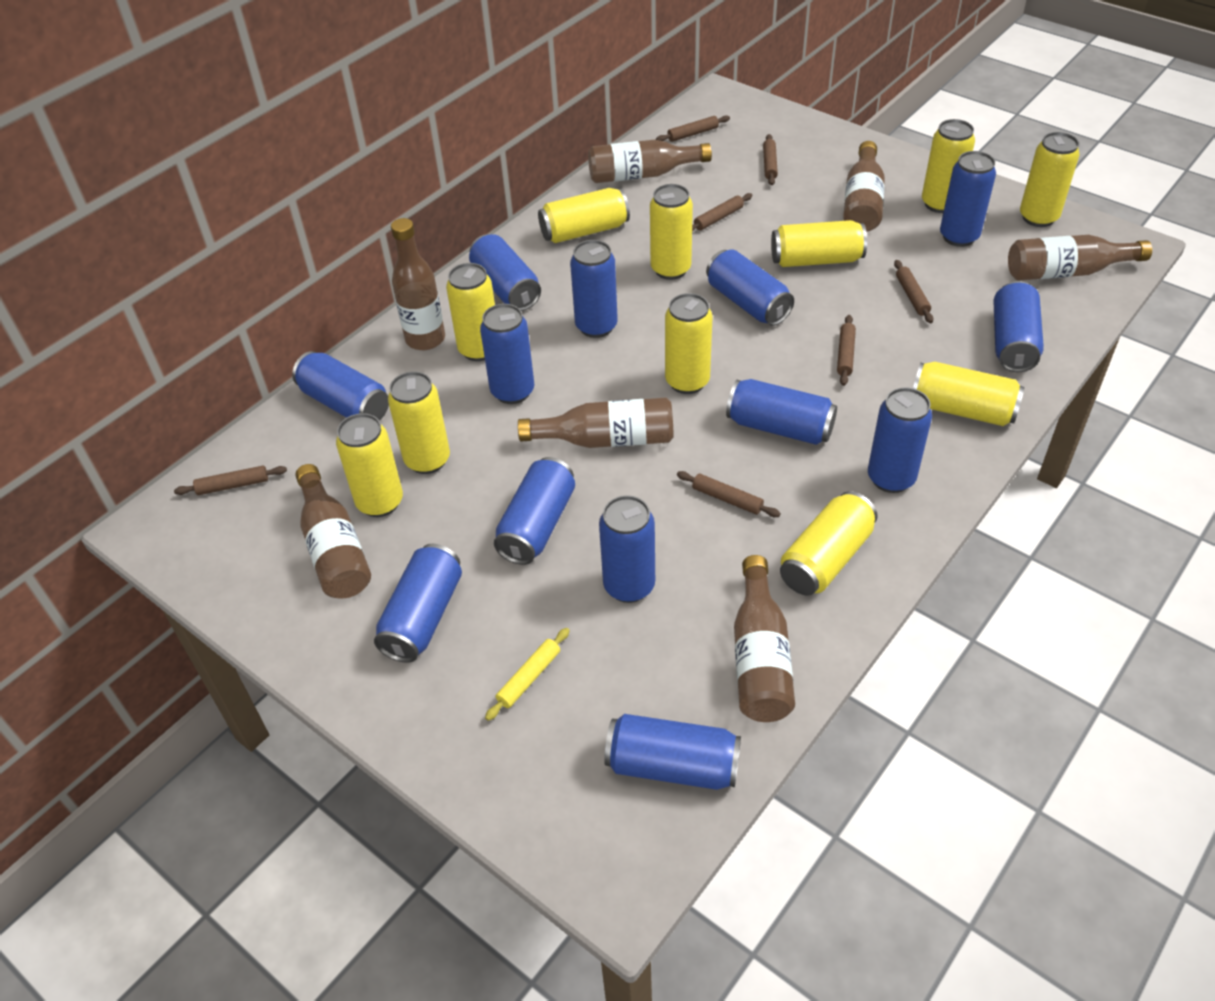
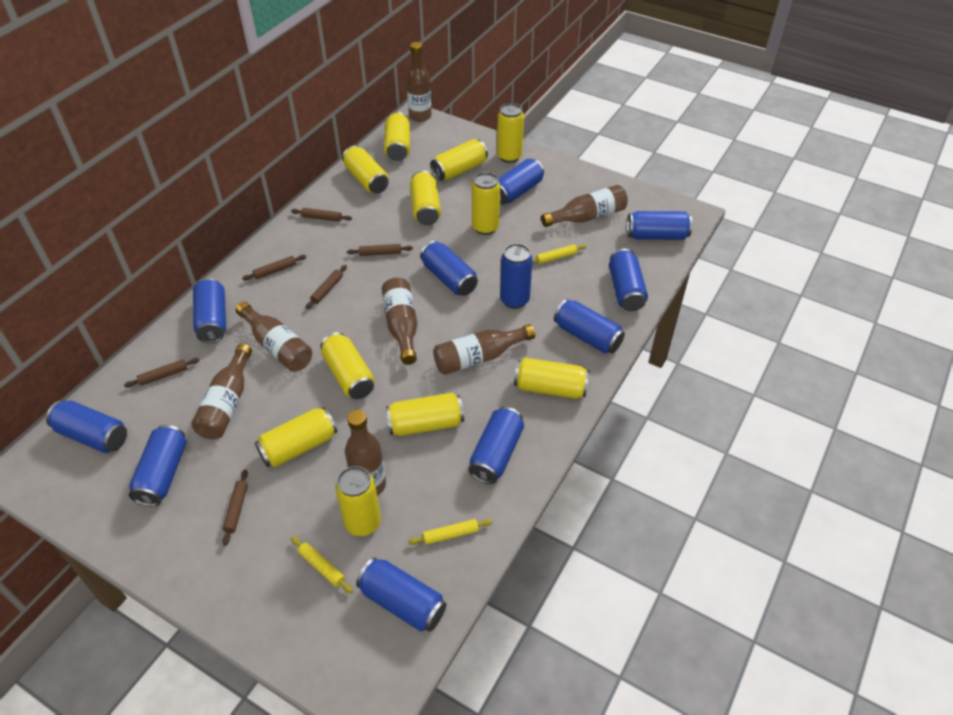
blue can: [292,351,389,421] [374,544,462,663] [469,234,541,311] [480,304,534,404] [494,457,575,565] [570,240,618,338] [599,495,655,603] [604,714,741,790] [706,249,794,326] [726,379,837,445] [868,387,932,493] [940,151,996,247] [993,281,1044,372] = 13 -> [46,400,127,453] [129,425,187,507] [193,278,226,343] [356,557,446,632] [420,241,478,296] [469,407,524,484] [498,159,544,205] [500,243,533,309] [554,299,625,354] [609,249,648,311] [627,211,693,240] = 11
brown rolling pin: [174,466,287,495] [656,115,730,142] [677,471,781,517] [692,193,753,231] [763,134,778,185] [837,315,856,386] [894,260,934,323] = 7 -> [124,358,200,387] [222,470,248,546] [242,255,306,281] [291,208,352,222] [306,265,347,309] [347,244,413,256] = 6
yellow rolling pin: [485,628,570,721] = 1 -> [291,536,353,593] [408,519,493,545] [532,244,587,264] = 3

